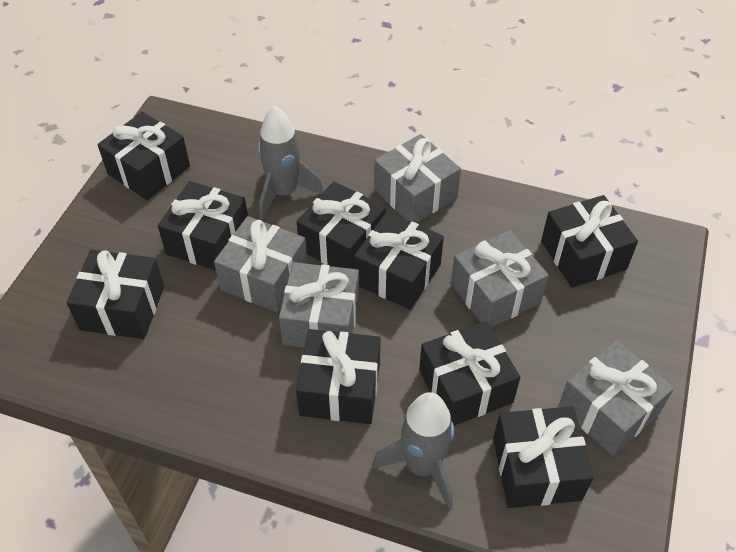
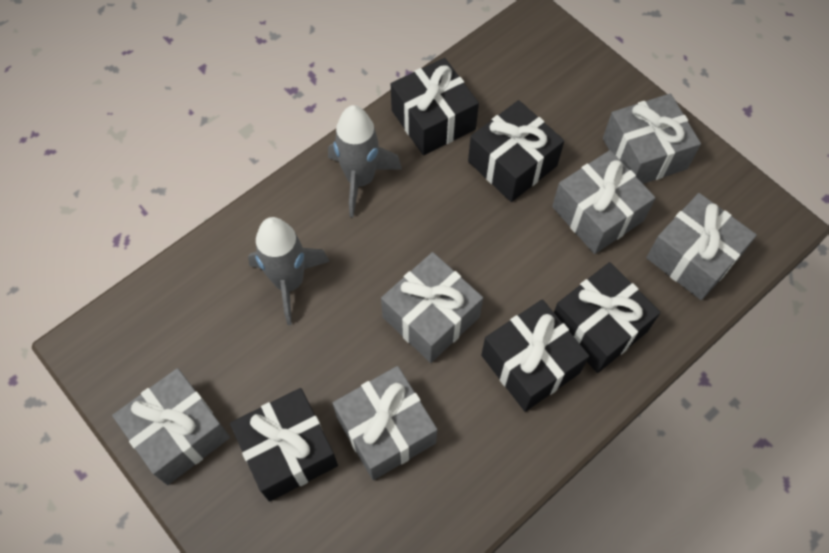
black gift: [66,250,164,339] [97,112,190,200] [158,181,248,271] [296,181,386,269] [296,329,381,424] [354,212,444,310] [419,321,520,426] [493,406,594,508] [541,195,638,288] = 9 -> [230,388,338,502] [391,58,479,155] [468,100,564,202] [481,299,589,412] [554,262,660,373] = 5
grey gift: [214,216,308,312] [279,262,359,348] [374,134,461,223] [451,230,549,328] [558,340,674,456] = 5 -> [112,368,230,485] [333,366,437,480] [381,252,483,363] [552,150,655,254] [603,93,701,184] [646,193,757,300] = 6

